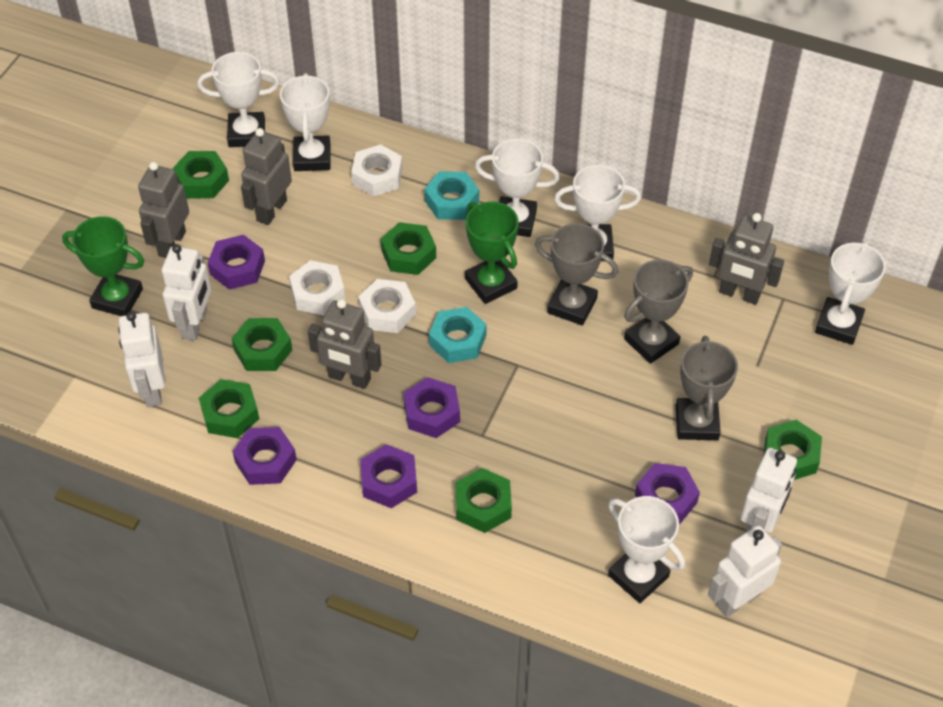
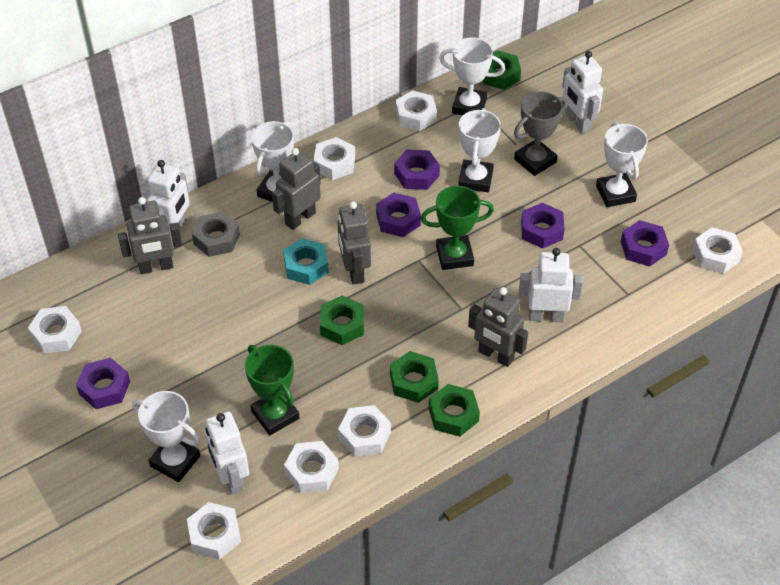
green nut: [172,151,229,198] [199,379,259,438] [232,318,292,371] [381,222,436,275] [456,468,512,533] [763,419,822,480] = 6 -> [320,295,364,345] [390,351,439,403] [429,384,480,437] [483,50,521,90] = 4
grey nut: none = 0 -> [192,212,240,257] = 1
grey trophy: [535,223,618,326] [624,260,693,364] [676,336,738,440] = 3 -> [514,91,567,176] = 1
turquoise nut: [424,171,479,220] [429,307,487,363] = 2 -> [283,238,329,285] = 1
white nut: [289,260,345,315] [351,144,403,197] [358,279,416,333] = 3 -> [28,306,82,354] [187,502,241,560] [284,441,339,493] [313,137,355,180] [338,405,391,457] [396,90,437,131] [693,227,743,274] = 7
white trophy: [197,52,280,147] [280,73,331,171] [475,139,560,237] [554,165,641,261] [608,496,685,603] [815,241,886,345] = 6 -> [132,391,201,482] [251,121,294,202] [439,37,505,115] [458,108,501,192] [596,122,648,207] = 5

